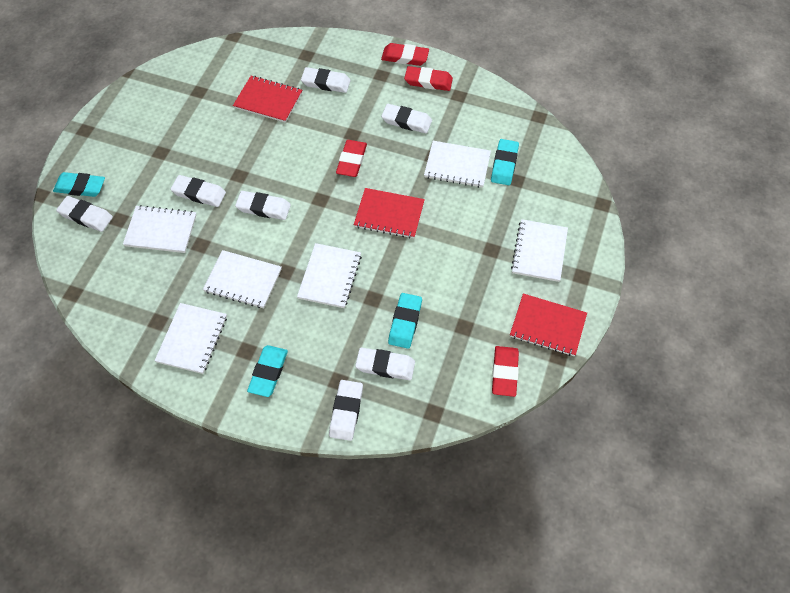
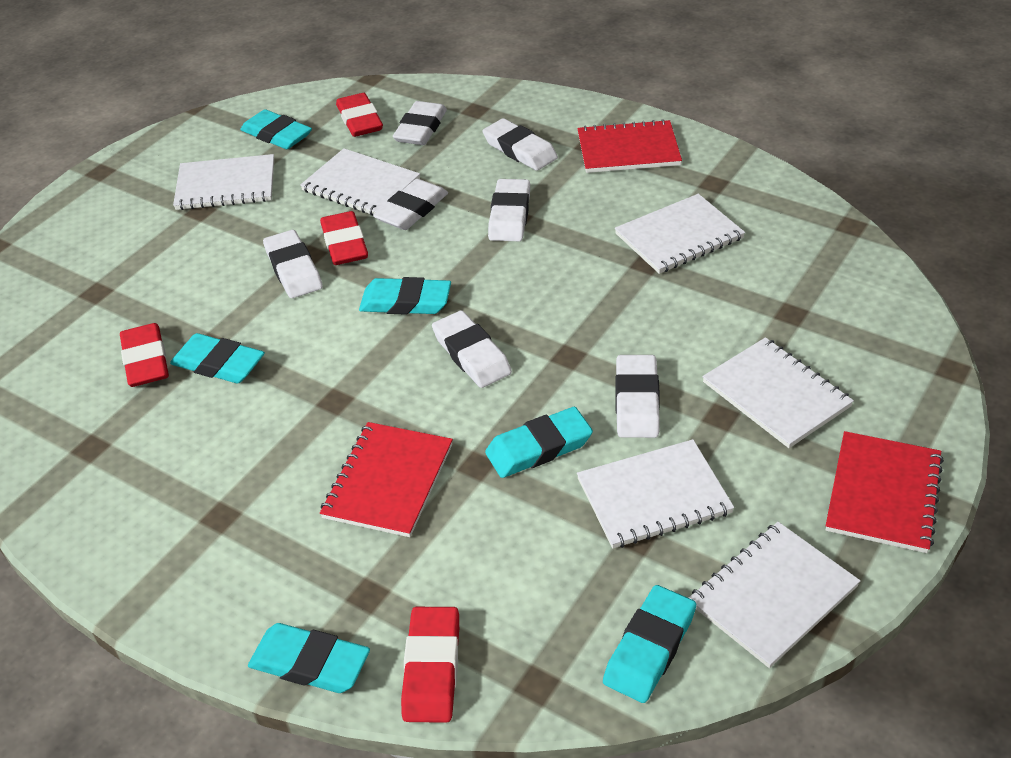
turquoise eraser: [53,172,105,197] [247,345,288,397] [388,293,422,349] [491,139,519,185] = 4 -> [170,333,265,383] [240,109,312,149] [248,623,370,693] [359,277,451,315] [485,407,593,478] [603,585,696,703] = 6

